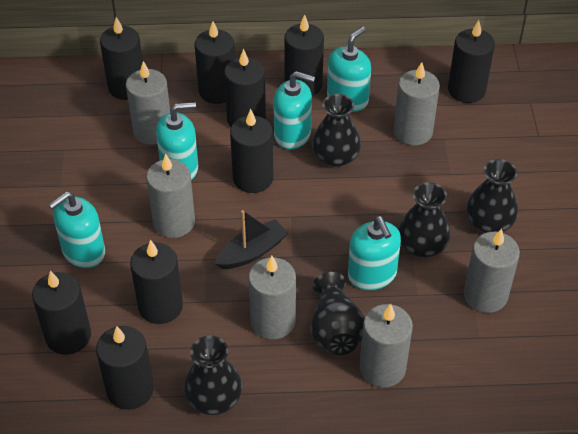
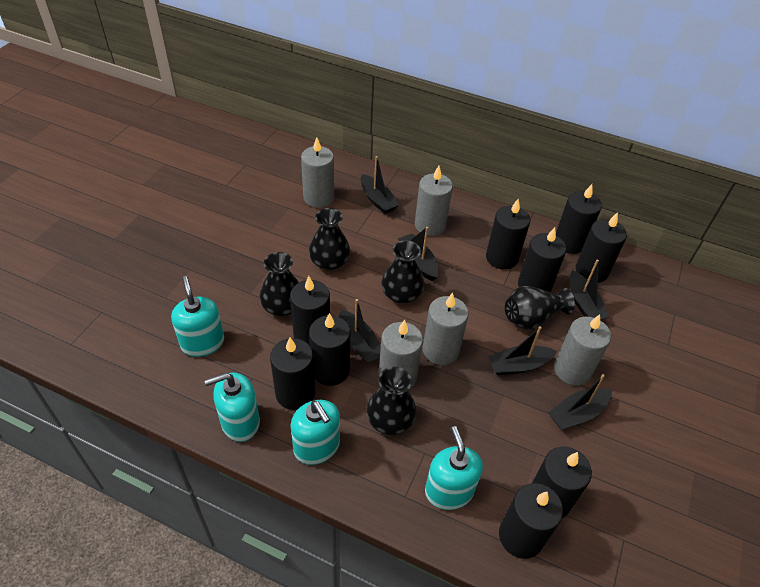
black boat: [215,210,288,269] = 1 -> [339,299,381,364] [361,156,399,214] [398,227,439,281] [488,326,557,375] [548,374,612,430] [570,259,609,320] = 6
grey candle: [126,61,170,145] [146,153,195,238] [248,255,296,339] [360,304,413,387] [394,62,440,146] [464,228,520,313] = 6 -> [301,137,334,208] [379,320,423,390] [415,166,453,236] [423,293,469,365] [554,314,611,386] = 5
turquoise soap dispenser: [49,192,105,268] [156,102,198,180] [274,71,315,149] [327,27,371,112] [348,216,401,290] = 5 -> [171,276,224,357] [204,373,260,442] [290,400,340,465] [425,426,483,510] = 4

